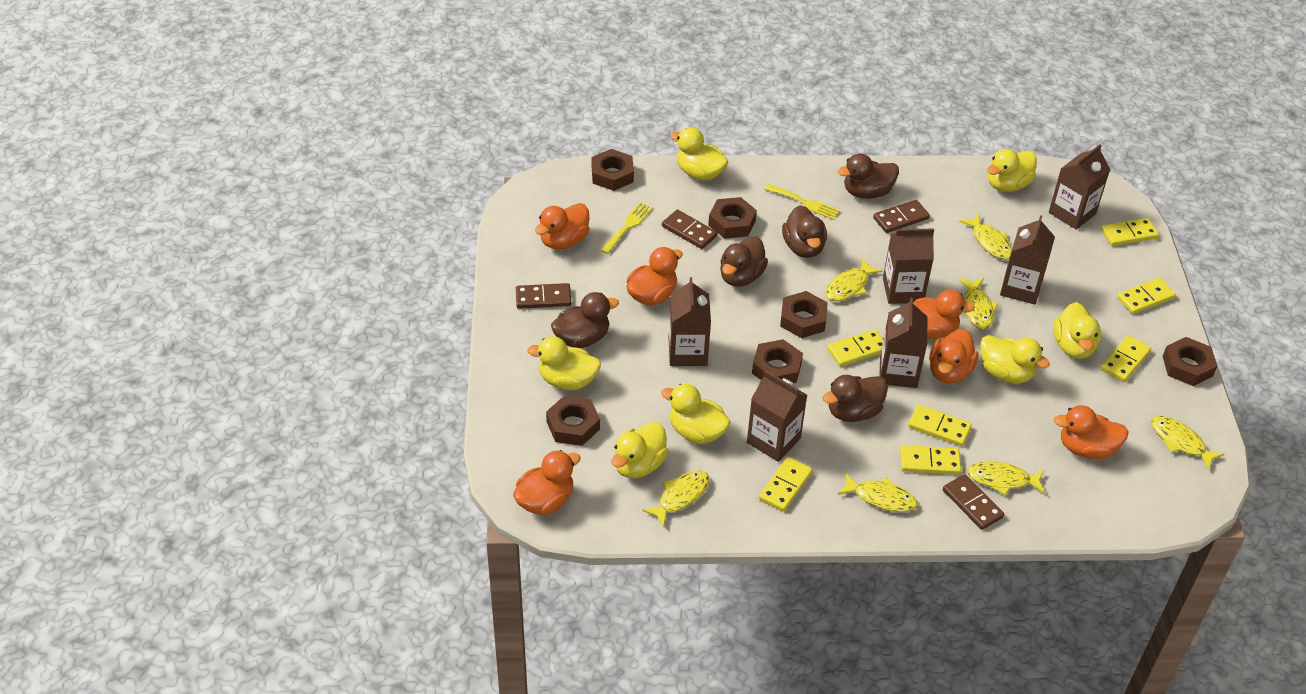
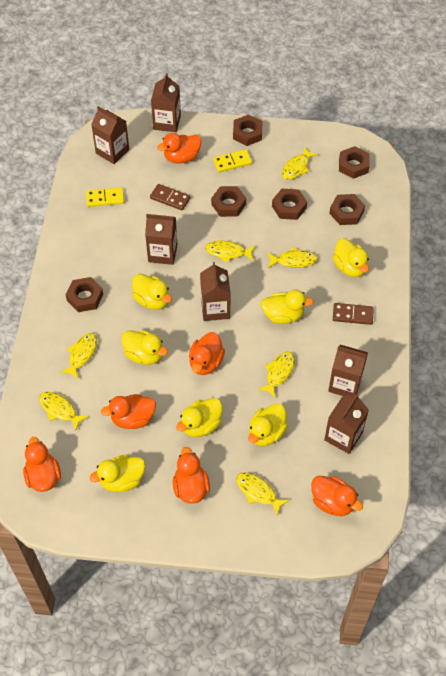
brown domino: [516,283,571,309] [662,210,718,249] [873,200,930,233] [943,474,1004,530] = 4 -> [150,184,190,210] [333,303,374,325] = 2
brown duck: [551,292,619,348] [720,236,768,287] [782,205,827,258] [823,375,888,422] [837,154,899,199] = 5 -> none = 0
yellow domino: [759,457,813,512] [827,330,883,367] [900,445,961,475] [908,404,972,446] [1100,335,1151,382] [1101,218,1159,246] [1117,278,1176,314] = 7 -> [86,187,124,207] [213,149,252,172] = 2
yellow fork: [601,202,653,254] [764,184,840,220] = 2 -> none = 0

